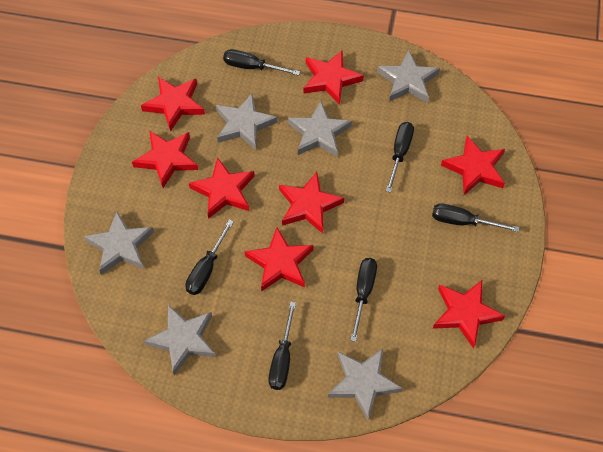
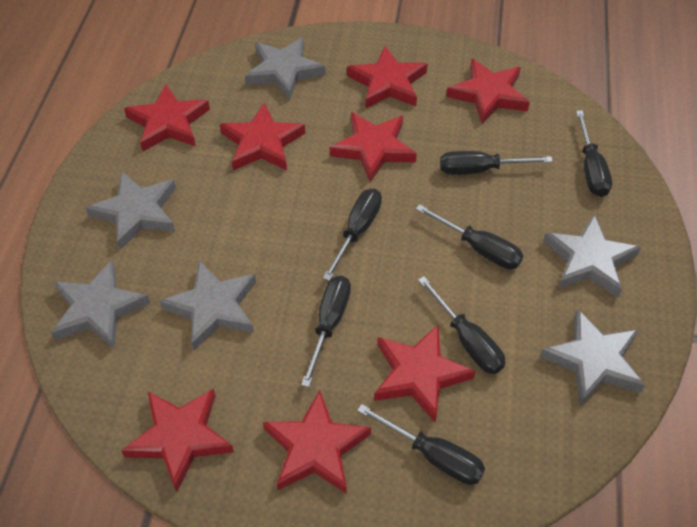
black screwdriver: [185,220,234,295] [223,49,300,76] [268,302,296,390] [350,258,377,342] [386,122,414,193] [432,203,519,232] = 6 -> [301,276,351,387] [323,188,382,281] [357,404,485,485] [416,204,523,269] [418,276,505,374] [440,151,553,175] [576,110,612,197] = 7

